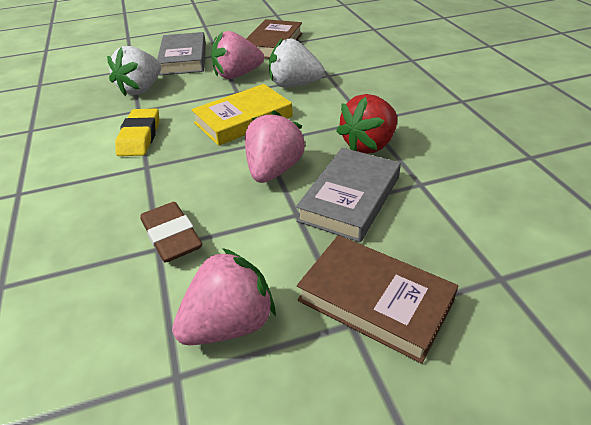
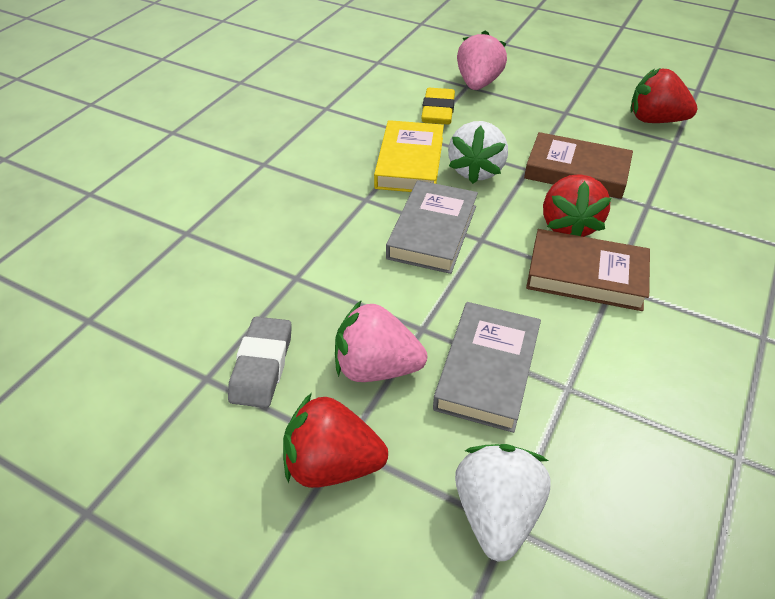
brown eraser: [140,202,203,263] = 1 -> none = 0
grey eraser: none = 0 -> [228,317,292,408] = 1
pink strawberry: [172,248,276,345] [211,31,264,79] [245,111,305,183] = 3 -> [335,300,427,382] [457,30,507,90] = 2
red strawberry: [336,94,397,154] = 1 -> [283,393,388,488] [543,174,612,237] [630,68,698,123] = 3

